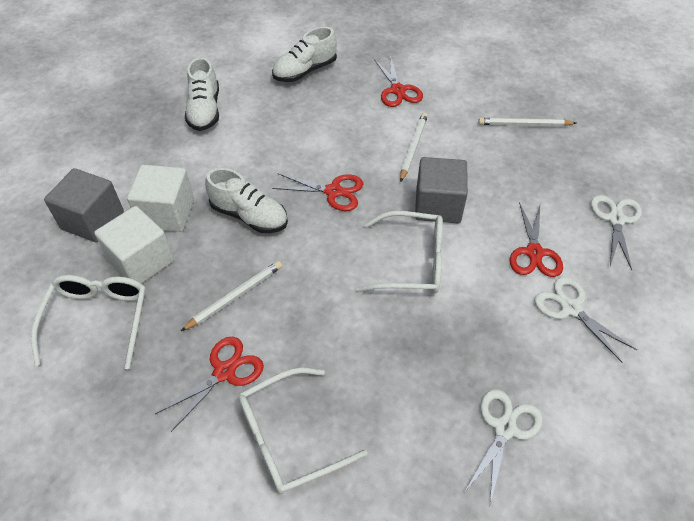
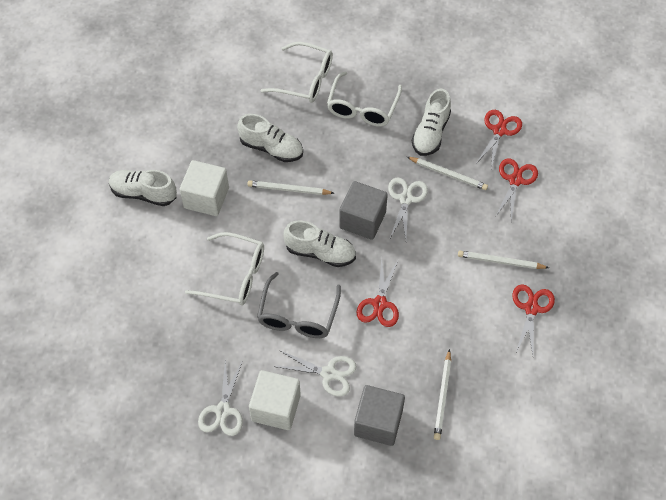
grey glasses: none = 0 -> [257,272,341,338] = 1
white pencil: [181,261,282,331] [400,112,428,182] [478,118,576,126] = 3 -> [247,180,334,195] [407,157,488,190] [434,349,451,440] [458,251,549,269] = 4
white shoe: [185,57,219,131] [205,168,288,233] [272,27,337,82] = 3 -> [109,170,177,206] [237,114,303,162] [283,221,356,267] [412,89,451,156] = 4

